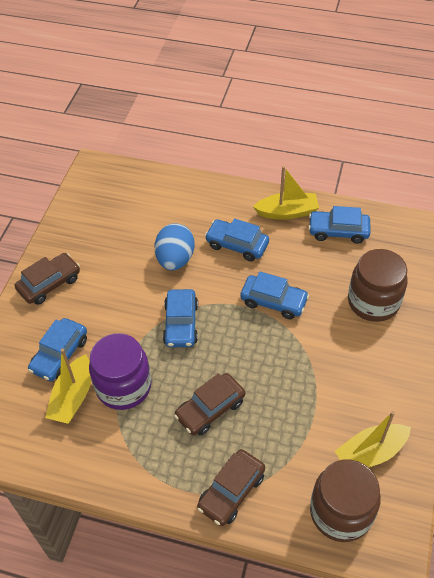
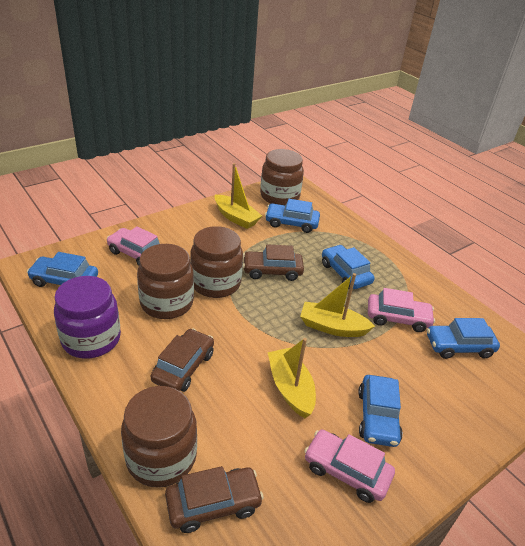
blue egg: [155,223,195,270] = 1 -> none = 0
brown jar: [310,459,381,542] [348,249,408,322] = 2 -> [121,386,197,488] [137,244,194,319] [190,226,243,298] [260,149,304,205] = 4
pink car: none = 0 -> [107,226,160,266] [304,429,395,503] [368,288,435,332] = 3

